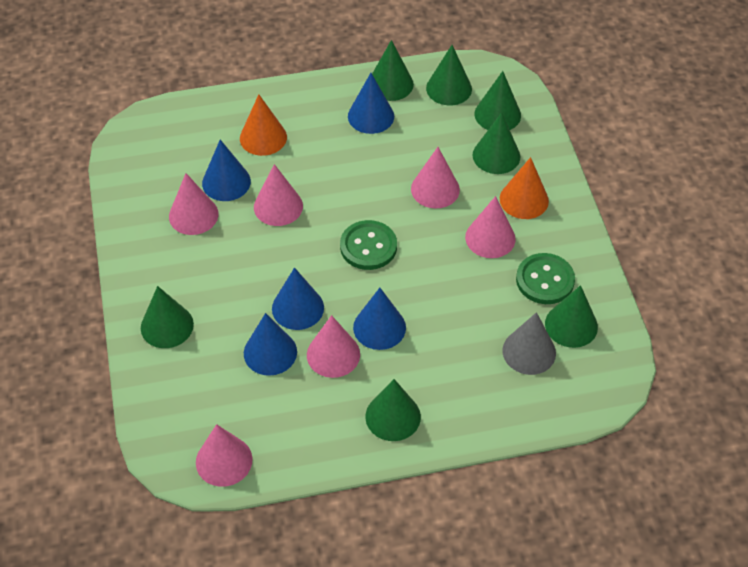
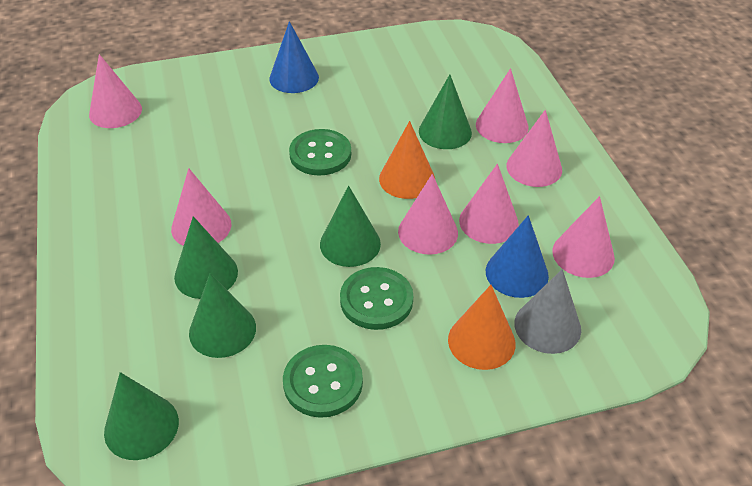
blue cone: [202,140,251,201] [244,313,297,376] [272,268,324,330] [348,73,394,134] [353,288,406,350] = 5 -> [269,21,319,93] [486,215,549,298] = 2
green button: [340,220,397,270] [516,253,575,304] = 2 -> [283,345,363,418] [289,129,351,176] [340,267,413,330] = 3
green cone: [141,286,194,348] [365,379,421,441] [372,40,414,101] [426,45,472,105] [473,112,520,174] [475,71,521,130] [545,285,598,348] = 7 -> [104,372,179,460] [174,216,238,299] [189,273,256,358] [320,186,381,267] [419,74,472,149] = 5
pink cone: [169,173,219,235] [196,424,252,487] [254,164,303,226] [307,315,360,378] [411,147,460,208] [465,196,516,258] = 6 -> [89,54,142,128] [171,168,231,246] [398,174,458,255] [459,164,519,244] [476,68,529,143] [506,110,562,187] [552,196,615,278] = 7

